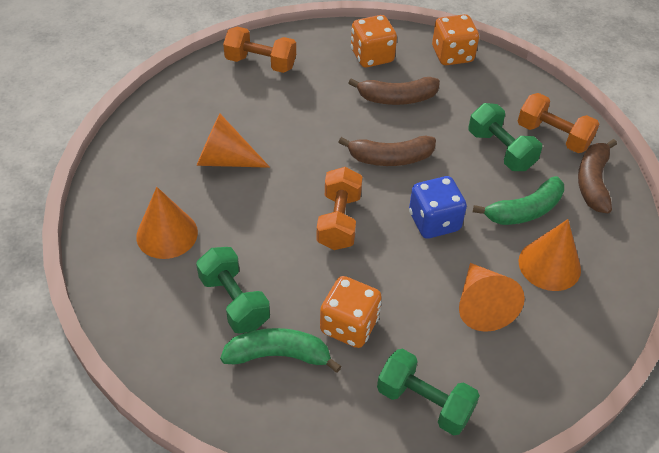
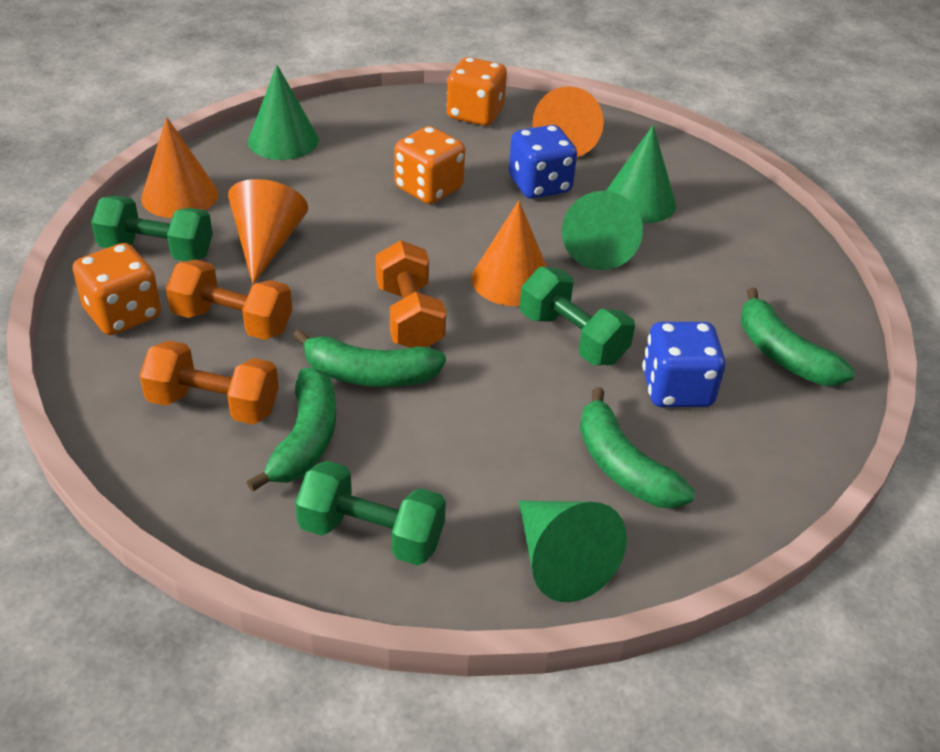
blue dice: [409,176,467,239] = 1 -> [509,125,577,199] [642,322,726,407] = 2
brown banana: [339,136,436,166] [348,77,440,105] [578,139,617,213] = 3 -> none = 0
green banana: [220,328,342,373] [473,176,564,225] = 2 -> [247,368,336,492] [293,329,446,387] [580,387,695,508] [740,288,855,386] = 4
green cone: none = 0 -> [248,65,319,160] [519,501,627,602] [562,191,643,270] [606,125,676,223] = 4

